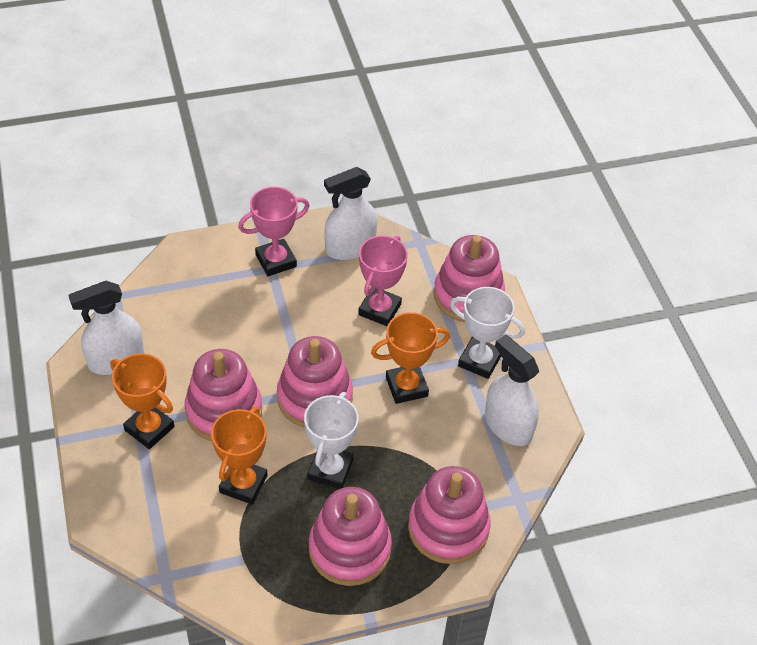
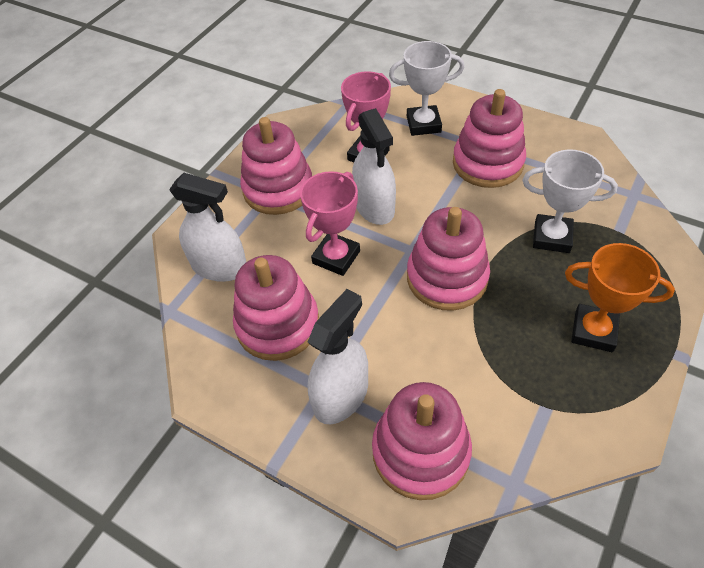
orange trophy: [110,353,174,449] [211,406,268,504] [371,312,450,404] = 3 -> [565,243,675,352] = 1

